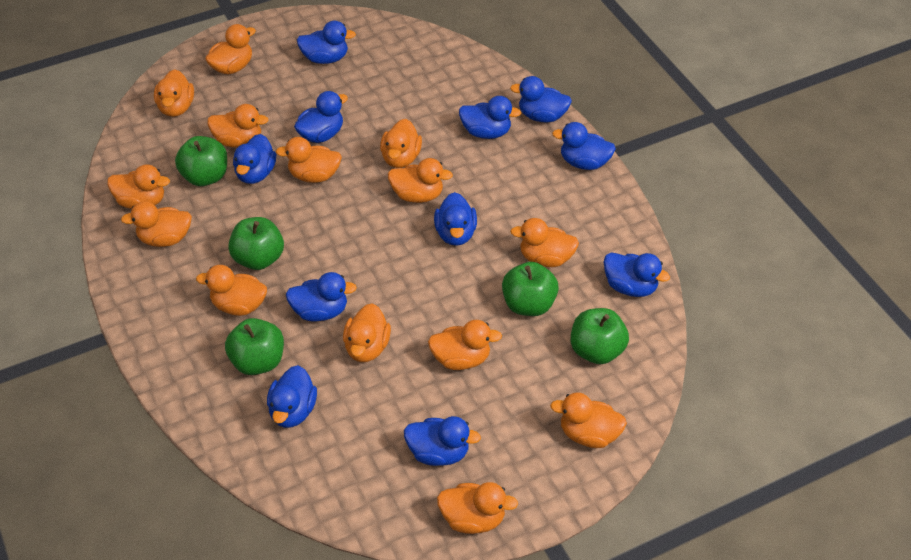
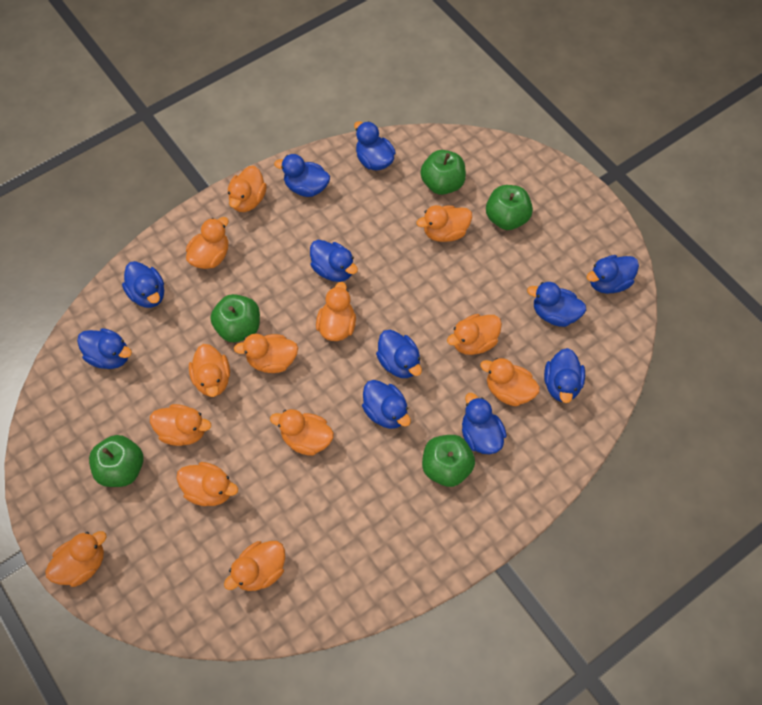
orange duck: [107,165,170,209] [121,201,192,247] [154,69,194,117] [196,265,267,316] [205,24,256,74] [207,104,269,148] [276,137,342,183] [343,303,391,362] [380,119,422,168] [388,158,453,203] [428,320,502,370] [437,482,518,534] [510,218,579,267] [550,392,627,448] = 14 -> [45,531,107,587] [150,404,211,446] [176,462,238,506] [186,217,229,269] [189,344,230,397] [224,541,285,591] [228,166,267,212] [234,334,298,373] [270,409,334,456] [316,282,356,341] [417,205,472,242] [447,314,502,355] [480,358,540,406] = 13

